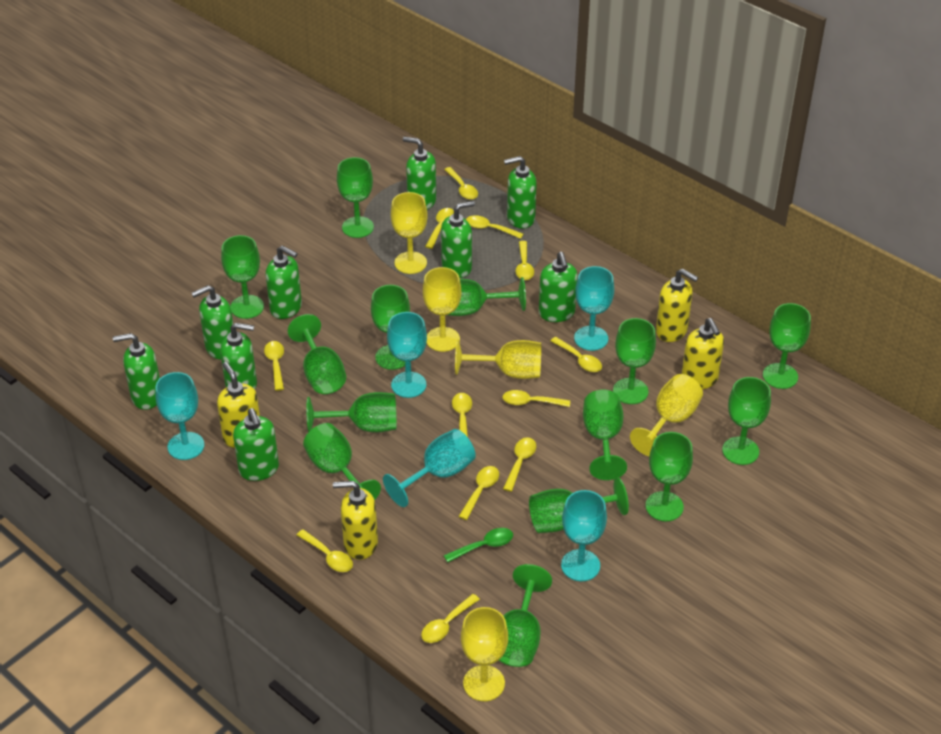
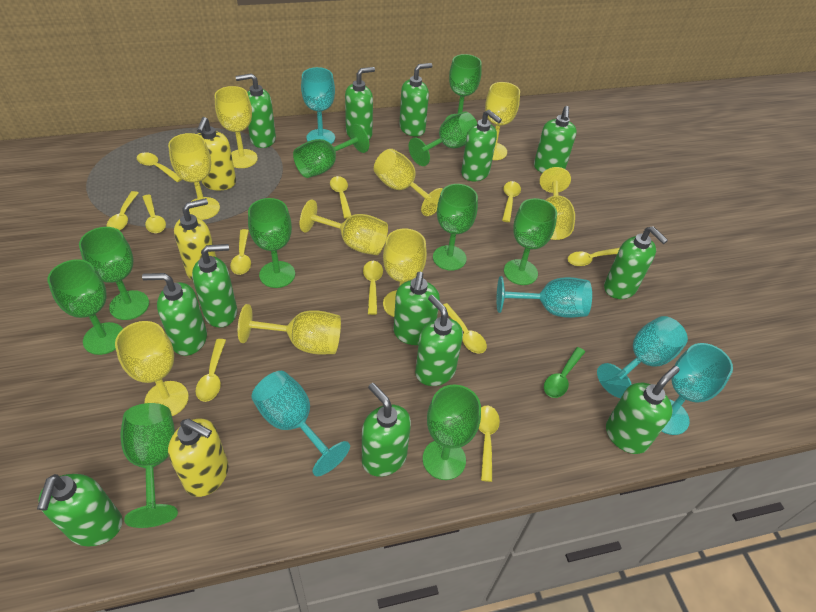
green goblet: [221,235,264,319] [288,314,346,394] [303,423,381,500] [306,392,397,432] [337,157,374,238] [371,285,410,370] [448,277,526,316] [499,564,552,667] [529,477,629,533] [583,390,627,480] [613,318,656,404] [646,432,693,521] [722,377,771,465] [763,303,811,389] = 14 -> [48,259,123,355] [79,227,149,320] [121,403,178,528] [248,198,295,288] [293,124,369,178] [409,112,477,166] [423,385,481,480] [433,184,478,271] [445,54,482,120] [504,198,557,285] = 10
green soap dispenser: [113,333,160,410] [192,285,233,360] [220,323,257,389] [233,408,279,481] [266,246,302,319] [403,137,436,210] [441,201,475,278] [504,156,537,229] [539,252,578,322] = 9 -> [37,474,123,546] [142,273,207,356] [192,244,237,328] [235,73,276,148] [345,67,375,139] [362,383,411,477] [393,272,440,345] [399,63,432,137] [415,295,463,386] [461,110,502,181] [534,106,577,173] [604,226,668,299] [606,366,680,454] = 13
yellow goblet: [391,192,428,274] [423,267,461,352] [455,340,541,379] [461,607,508,701] [630,374,703,456] = 5 -> [115,321,189,416] [168,133,220,220] [215,86,258,168] [238,304,341,354] [300,200,388,255] [374,149,443,216] [383,229,427,317] [485,82,520,160] [540,167,575,240] = 9
yellow soap dispenser: [217,362,260,448] [333,481,378,560] [656,268,698,342] [682,318,724,389] = 4 -> [168,419,229,497] [174,198,216,281] [197,117,236,191] = 3
yellow spoon: [264,341,284,391] [297,529,353,572] [421,594,480,643] [425,208,454,249] [444,167,478,200] [452,393,472,437] [458,466,499,520] [466,215,523,239] [502,390,570,407] [503,437,536,492] [515,241,534,280] [550,337,602,372] = 12 -> [107,191,139,231] [137,152,182,182] [142,195,166,233] [196,339,226,402] [230,229,251,275] [330,176,352,219] [363,261,383,315] [443,303,487,354] [479,405,500,482] [502,181,521,222] [568,248,620,266] = 11

